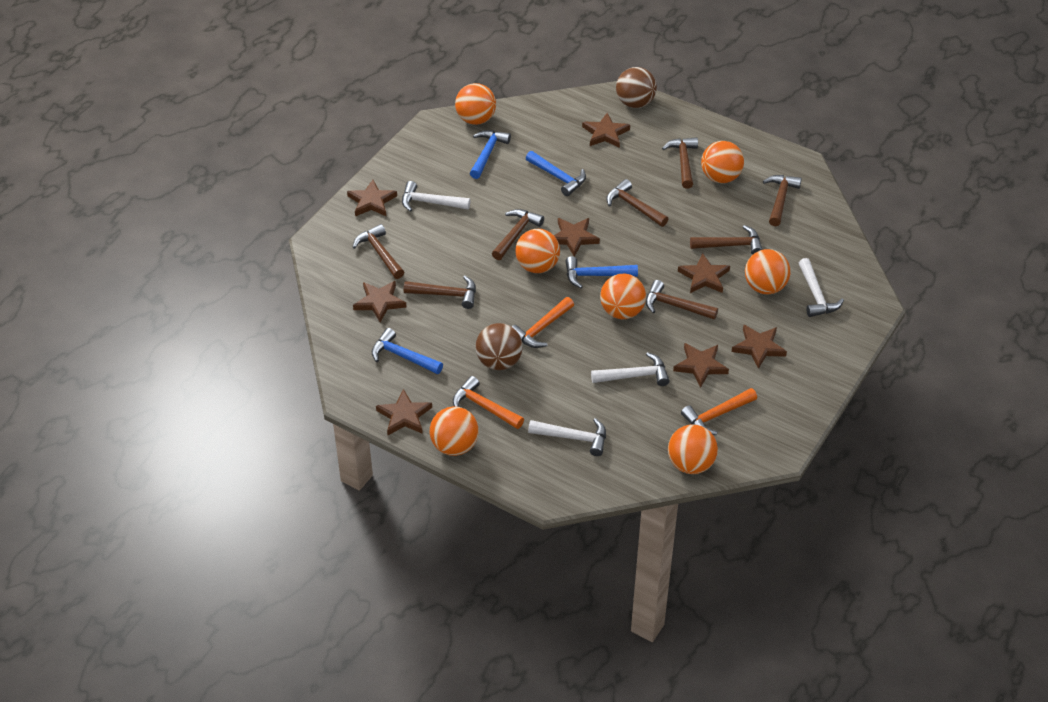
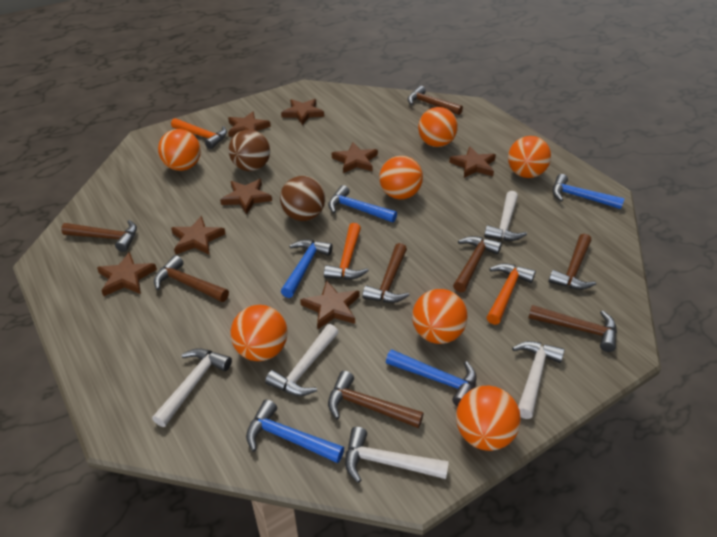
blue hammer: [372,328,443,374] [470,130,511,179] [525,151,586,196] [566,256,638,288] = 4 -> [246,399,344,463] [281,239,333,298] [328,185,397,223] [386,349,477,406] [552,174,625,209] = 5
white hammer: [402,181,470,212] [528,418,606,456] [591,352,670,386] [799,258,844,317] = 4 -> [152,348,232,427] [265,324,339,396] [345,427,449,483] [484,191,527,241] [512,341,565,419] = 5

